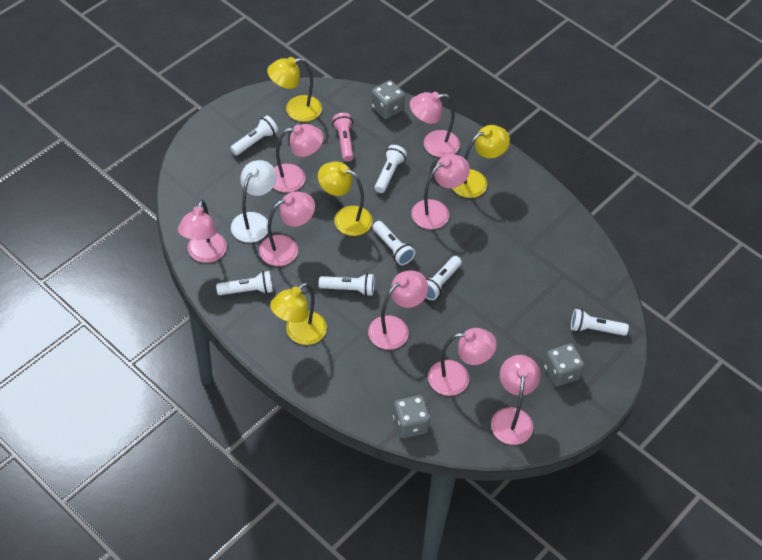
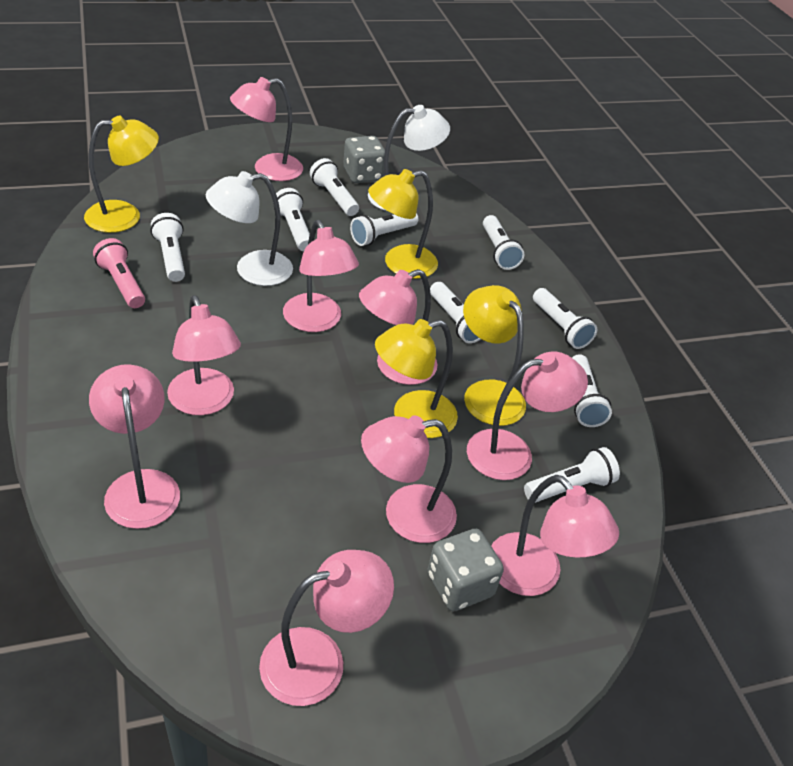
grey dice: [371,80,405,119] [393,395,430,438] [544,343,584,386] = 3 -> [343,136,385,183] [427,529,504,611] = 2
pink lamp: [178,200,227,263] [259,191,315,266] [273,124,324,193] [368,271,428,350] [410,92,460,157] [411,154,470,229] [428,328,497,396] [491,355,541,445] = 8 -> [89,364,180,529] [167,295,241,415] [230,77,303,181] [259,550,394,706] [283,220,359,332] [359,269,438,385] [361,415,457,543] [467,352,588,480] [491,475,619,596] = 9
white flashlight: [216,271,273,295] [230,116,278,156] [319,273,374,296] [373,221,415,265] [375,145,407,193] [426,256,462,300] [571,309,629,336] = 7 -> [150,213,185,282] [274,188,310,251] [310,158,359,216] [350,213,418,246] [430,282,480,343] [483,215,524,270] [524,447,620,503] [533,288,597,349] [572,354,612,427] = 9
white lamp: [231,160,277,243] = 1 -> [206,171,293,286] [368,105,450,211] = 2

